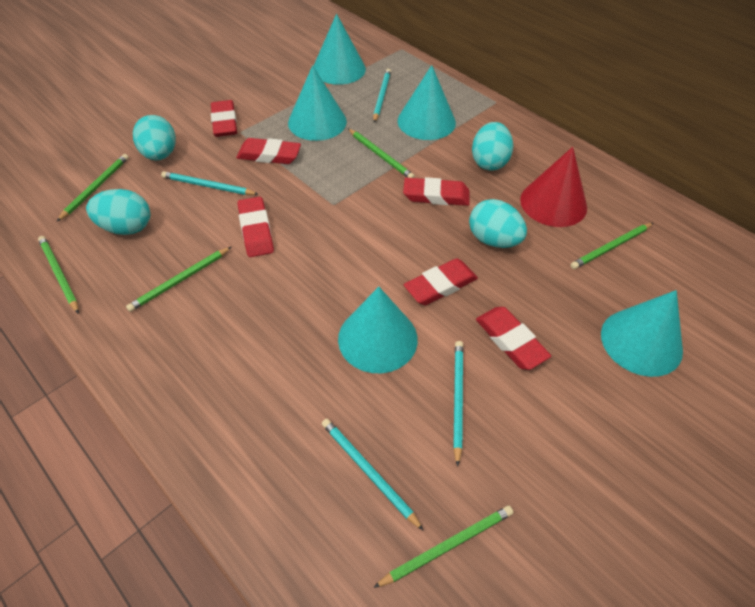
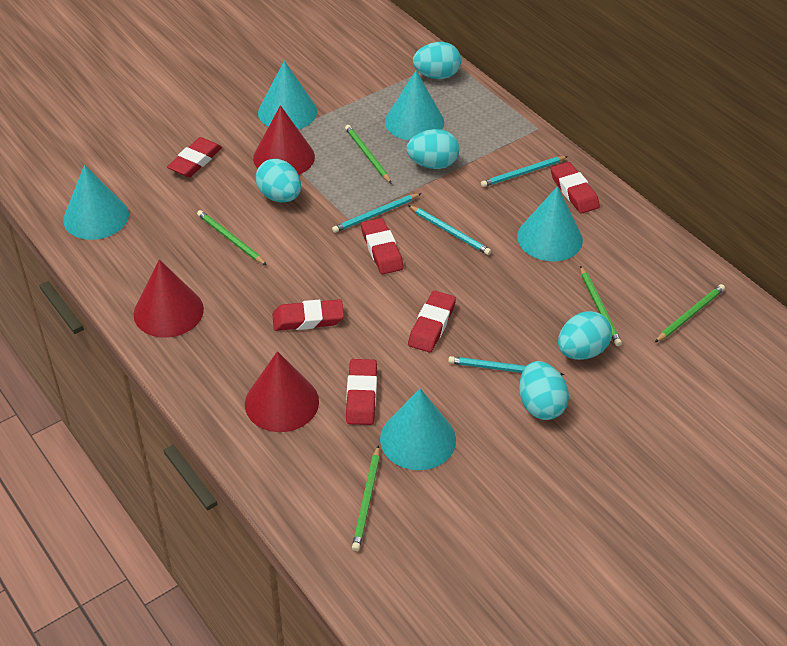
green pencil: [38,236,79,314] [56,154,129,222] [126,247,231,312] [348,129,415,178] [373,505,513,588] [570,223,653,269] = 6 -> [197,210,267,265] [345,125,392,184] [352,445,380,551] [580,266,622,346] [654,284,725,343] = 5
red cone: [520,147,587,227] = 1 -> [133,259,204,338] [245,351,319,432] [253,105,315,175] = 3
turquoise egg: [86,189,150,235] [133,115,176,160] [469,199,527,248] [472,122,513,170] = 4 -> [255,159,301,202] [407,129,459,169] [413,42,461,79] [519,361,569,420] [558,311,612,360] = 5

